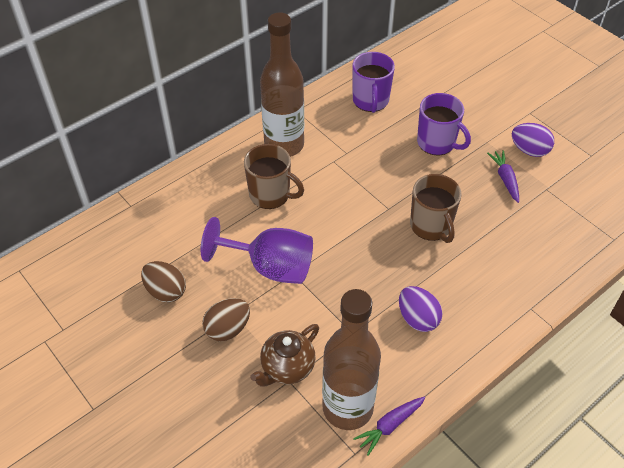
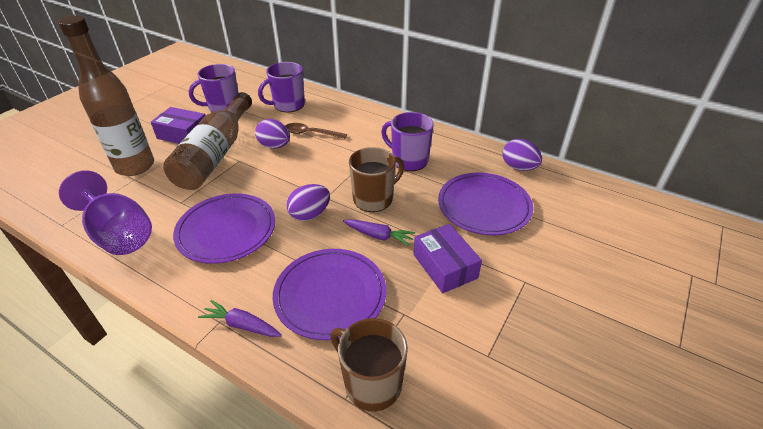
brown egg: [141,261,186,302] [202,298,250,341] = 2 -> none = 0
brown spoon: none = 0 -> [286,123,347,139] = 1
brown teapot: [250,324,319,387] = 1 -> none = 0
purple box: none = 0 -> [151,107,206,144] [413,224,482,293] = 2
purple egg: [399,286,443,332] [512,123,554,157] = 2 -> [255,119,290,149] [286,184,330,221] [502,139,542,171] = 3
purple mug: [352,52,395,113] [417,93,471,155] = 2 -> [189,64,239,112] [258,62,305,112] [381,112,434,171] = 3
purple plate: none = 0 -> [173,193,275,264] [273,249,386,340] [438,173,533,235] = 3

